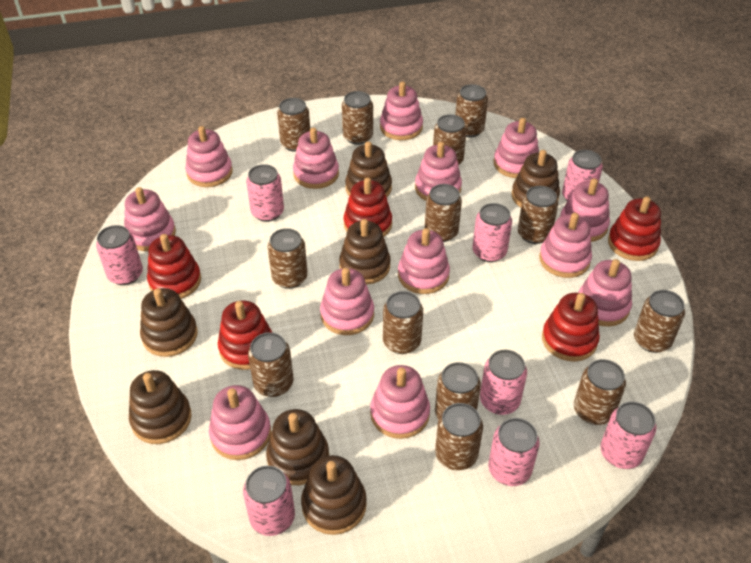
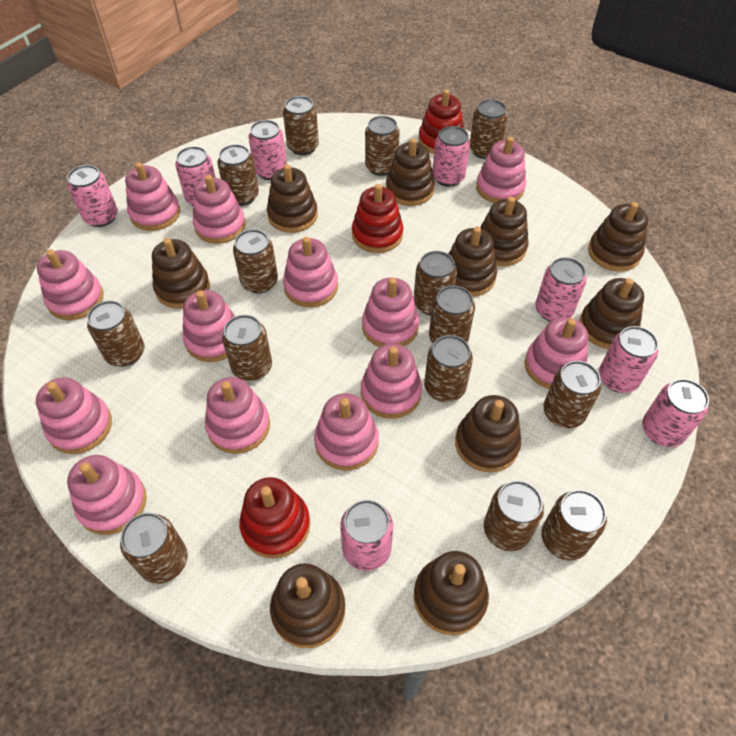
brown can: [248,332,293,397] [268,228,308,289] [277,98,310,152] [342,91,373,145] [383,291,423,354] [425,184,462,242] [433,114,467,166] [435,362,481,419] [435,403,483,471] [455,84,488,138] [518,186,558,244] [574,359,626,425] [634,290,685,353] = 13 -> [87,301,145,367] [120,513,188,584] [217,144,259,206] [222,315,272,381] [233,229,278,294] [283,96,319,155] [365,116,400,176] [414,251,457,315] [424,335,473,402] [429,285,475,344] [470,99,508,159] [484,481,544,551] [541,490,607,561] [543,361,601,428] = 14
brown stacking toy: [129,370,192,444] [140,288,198,357] [266,409,329,485] [301,455,367,535] [339,219,390,285] [345,141,392,197] [511,150,560,207] = 7 -> [152,238,210,309] [267,164,318,233] [270,563,345,648] [386,138,435,206] [414,551,489,635] [448,226,497,297] [455,395,521,473] [480,197,529,266] [579,278,644,349] [588,202,648,272] = 10
red stacking toy: [147,234,201,299] [218,301,273,370] [344,177,392,237] [542,293,600,362] [608,196,661,261] = 5 -> [239,477,310,559] [352,184,403,253] [418,89,464,154] = 3

